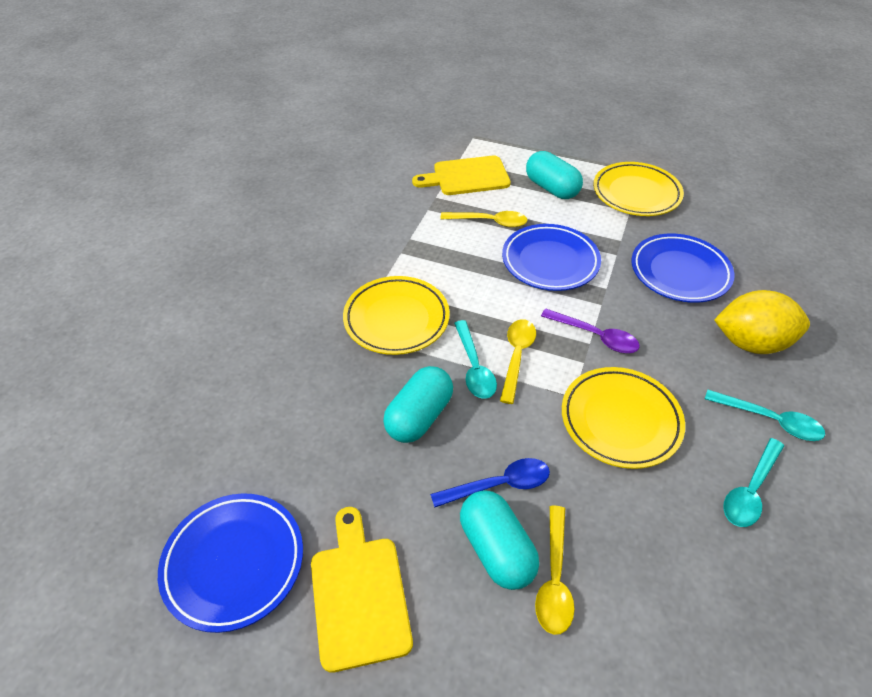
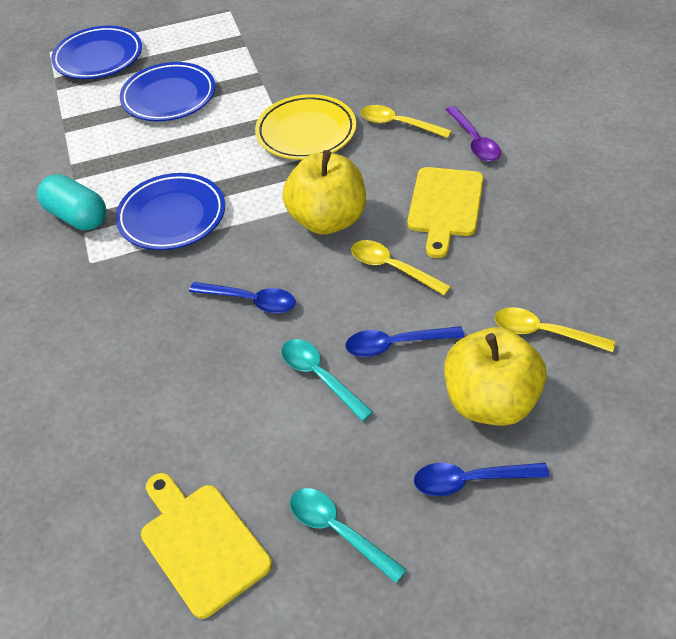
blue spoon: [430,458,550,508] = 1 -> [189,282,296,313] [345,326,464,357] [414,463,549,496] = 3
turquoise capsule: [383,366,453,443] [460,490,539,590] [526,151,583,199] = 3 -> [37,174,106,231] = 1
turquoise spoon: [454,320,497,399] [705,390,825,441] [723,438,784,527] = 3 -> [281,339,373,421] [290,488,407,583] = 2
yellow apple: none = 0 -> [282,150,366,235] [444,327,547,426] = 2
yellow lemon: [714,290,810,354] = 1 -> none = 0
yellow plate: [343,276,450,355] [562,367,685,469] [593,162,684,216] = 3 -> [255,94,356,160] = 1

